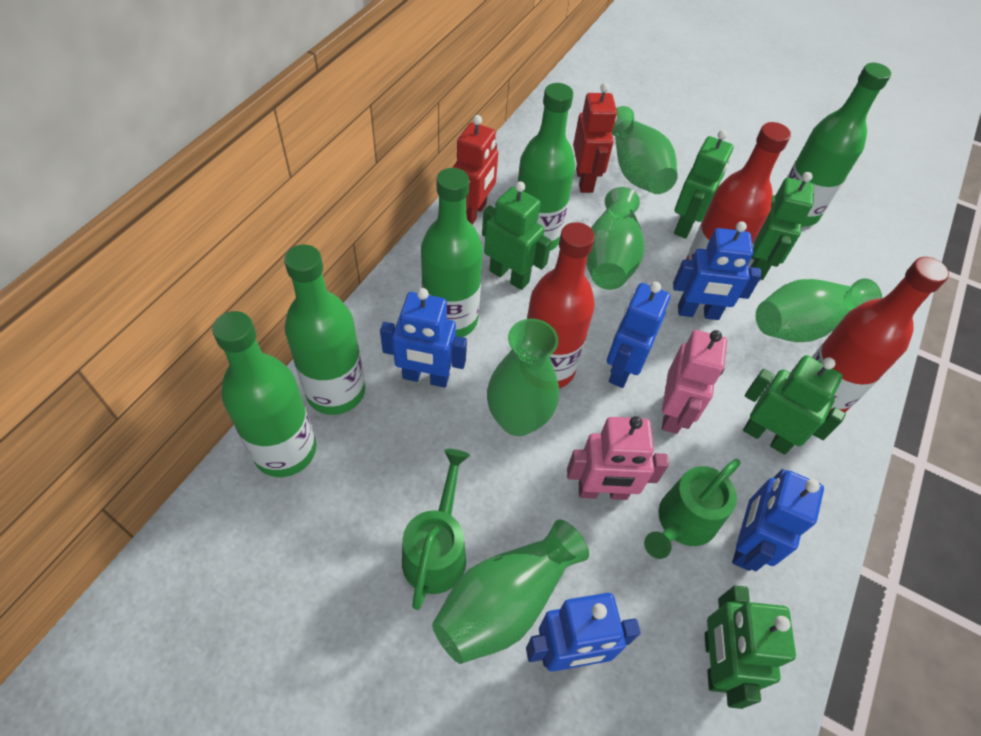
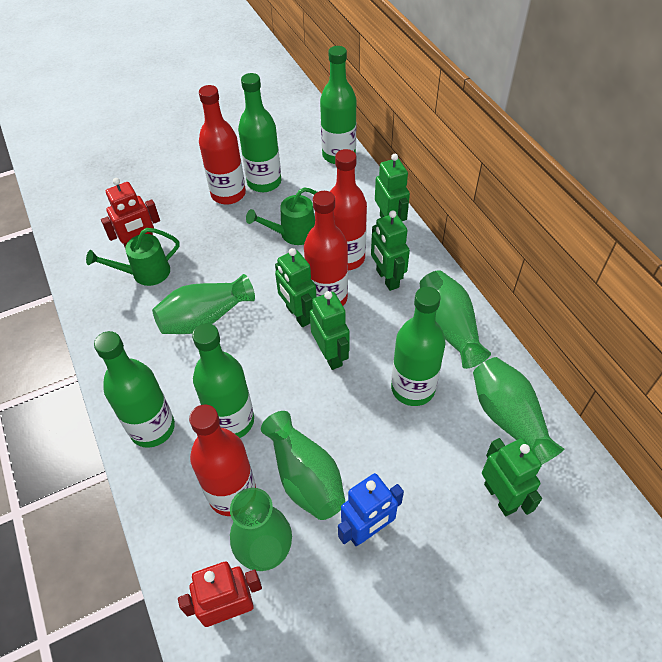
blue robot: [380,288,467,388] [526,593,641,672] [607,282,671,388] [673,221,762,320] [732,469,824,571] = 5 -> [338,473,404,546] = 1
pink robot: [567,416,669,500] [662,330,727,434] = 2 -> none = 0
red bottle: [527,222,595,388] [686,122,791,260] [812,257,949,412] = 3 -> [189,404,256,516] [199,85,246,205] [304,191,348,306] [330,149,367,271] = 4

